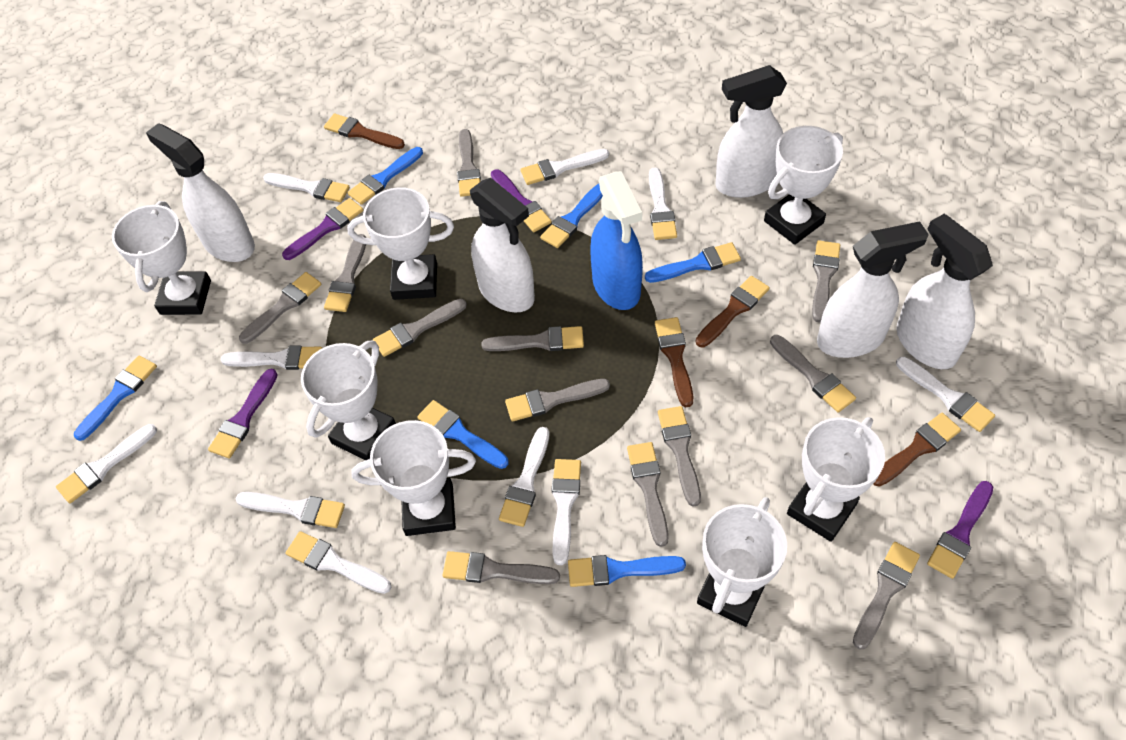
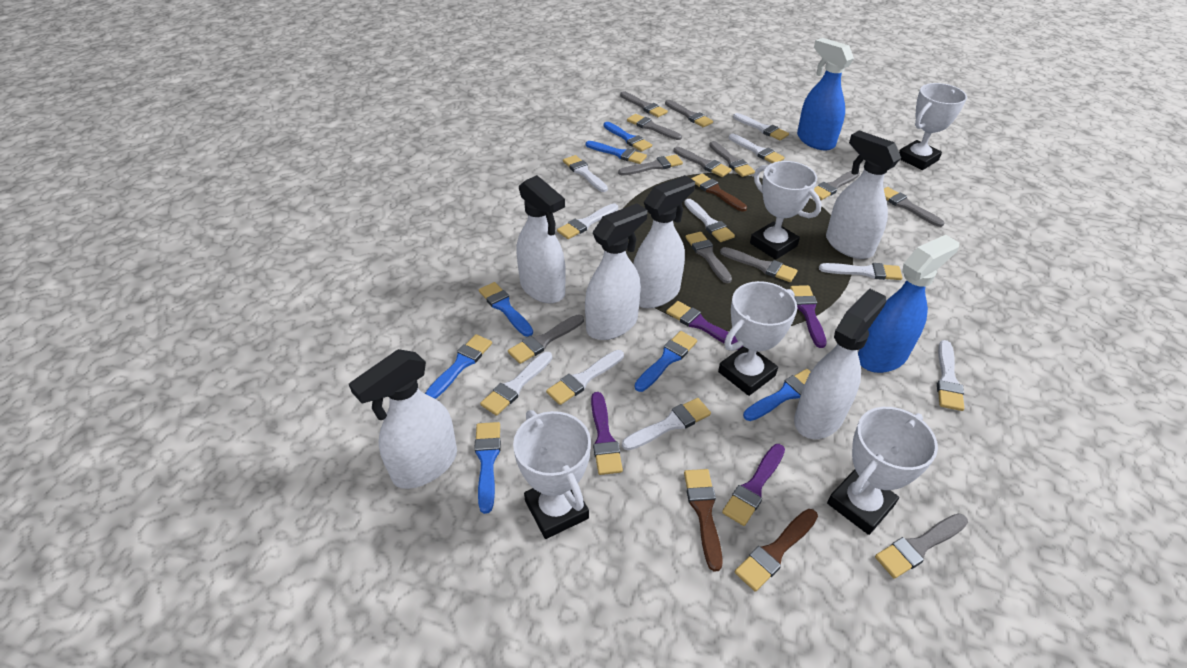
blue brush: [74,356,157,441] [347,147,423,205] [417,400,508,469] [540,184,603,248] [568,555,686,587] [645,242,741,283] = 6 -> [425,334,492,399] [474,422,501,514] [479,282,533,337] [586,141,647,164] [603,122,652,152] [635,331,697,392] [743,369,811,421] = 7
blue spray bottle: [590,171,643,310] = 1 -> [797,38,854,150] [858,235,959,373] = 2
brown brush: [324,114,405,149] [655,317,693,407] [696,276,770,347] [873,413,961,487] = 4 -> [684,469,723,571] [691,174,747,212] [735,509,818,592] = 3
white spray bottle: [146,123,255,262] [470,178,535,312] [716,65,787,198] [817,221,929,358] [896,214,993,369] = 5 -> [349,349,457,489] [516,175,566,303] [585,203,647,340] [633,175,695,308] [794,289,886,439] [826,130,901,259] = 6
white trophy: [112,201,211,315] [301,340,396,460] [347,187,454,300] [351,420,476,536] [697,497,787,627] [764,126,843,245] [787,417,885,542] = 7 -> [513,410,591,539] [718,281,797,396] [750,161,822,260] [827,407,938,535] [899,83,967,170] = 5

